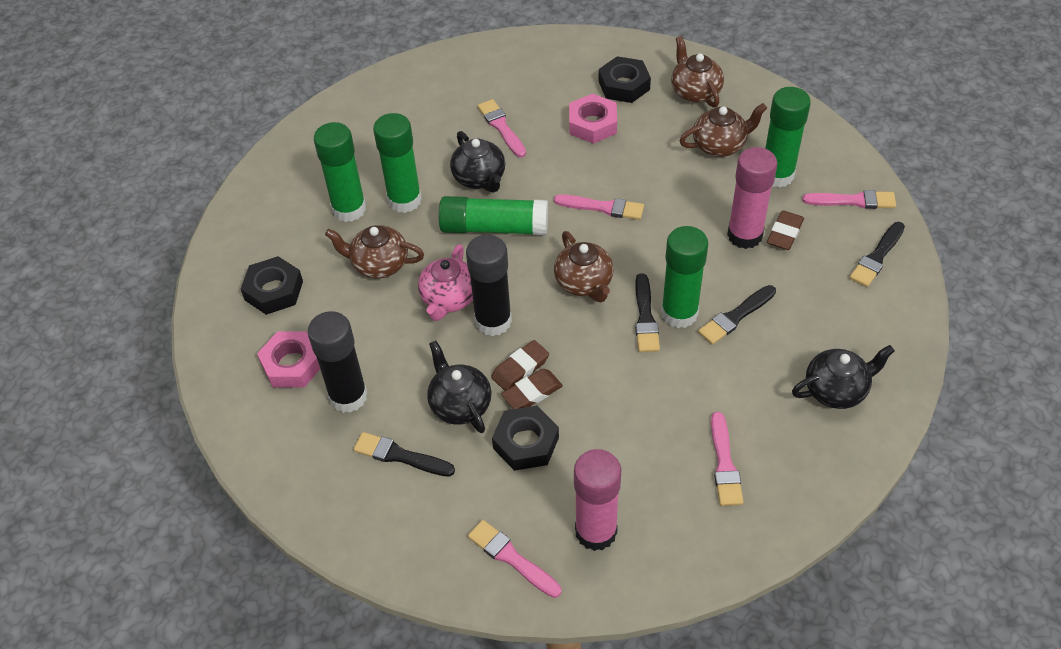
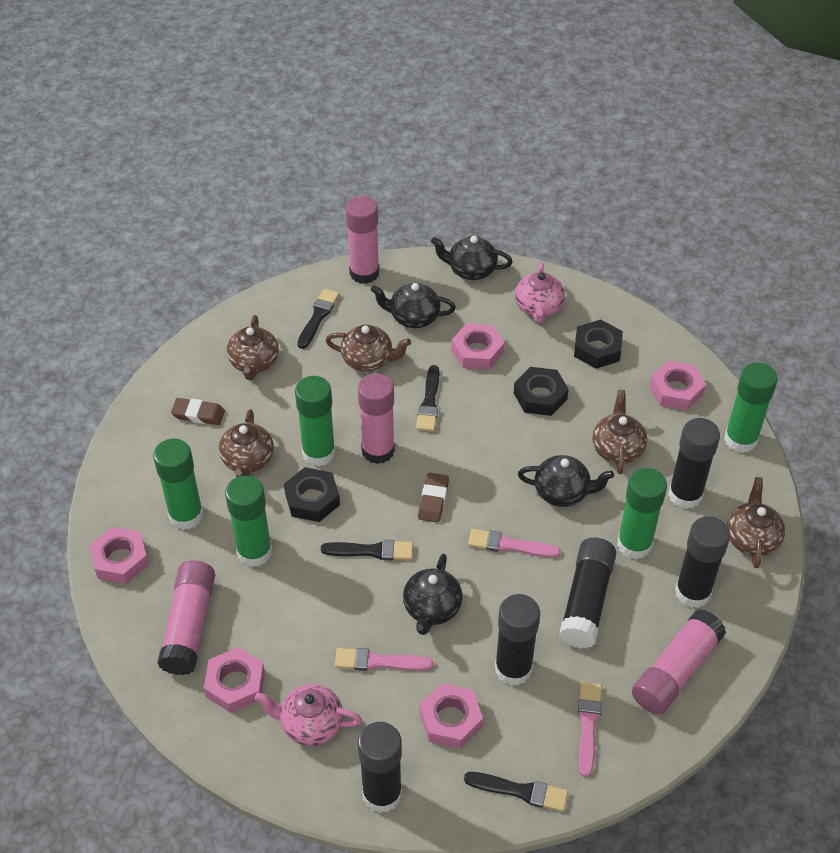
black glue stick: [308,311,368,413] [466,235,512,336] = 2 -> [358,722,402,813] [495,594,540,686] [559,537,616,649] [668,418,720,509] [675,516,730,608] = 5
black teapot: [427,341,492,433] [450,131,505,193] [792,345,895,409] = 3 -> [371,283,456,328] [403,554,463,635] [431,236,513,280] [518,455,614,507] = 4
brown eraser: [491,340,549,391] [501,369,563,409] [767,210,804,250] = 3 -> [171,398,225,425] [418,473,449,523] = 2
brown teapot: [325,225,424,279] [554,231,614,302] [671,36,724,107] [680,103,767,157] = 4 -> [219,409,274,478] [227,315,279,380] [325,325,411,372] [592,390,647,474] [727,477,785,568] = 5
pink brush: [468,520,561,598] [477,99,526,158] [554,194,644,220] [711,412,743,506] [802,190,896,209] = 5 -> [335,648,433,671] [468,529,561,558] [578,682,602,777] = 3
pink glue stick: [574,449,621,551] [727,147,777,249] = 2 -> [157,560,215,675] [345,196,379,284] [358,373,395,464] [632,609,726,715] = 4
pink nut: [257,331,320,388] [569,94,617,144] = 2 -> [89,527,149,584] [204,647,265,713] [420,683,483,749] [451,324,504,370] [650,361,706,410] = 5
pink teapot: [418,244,473,321] = 1 -> [255,684,362,746] [515,262,565,323] = 2

